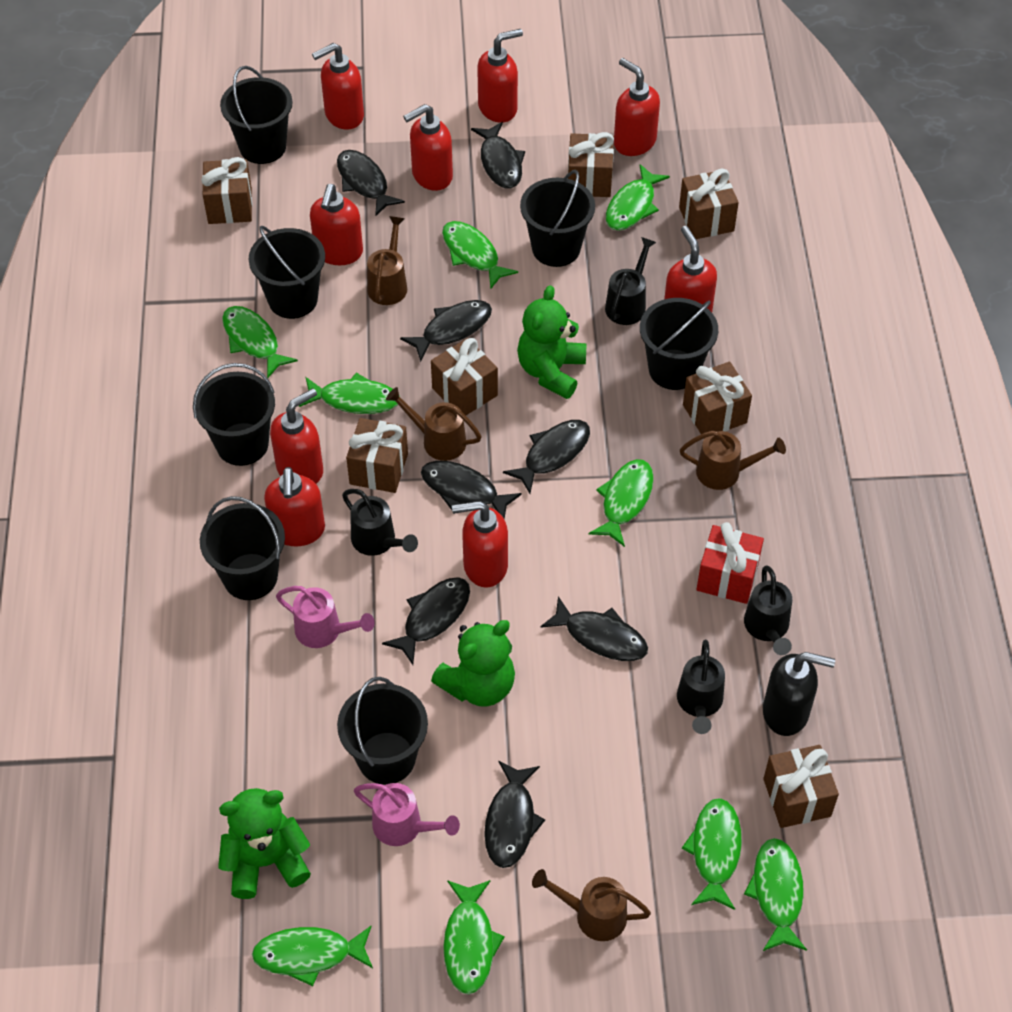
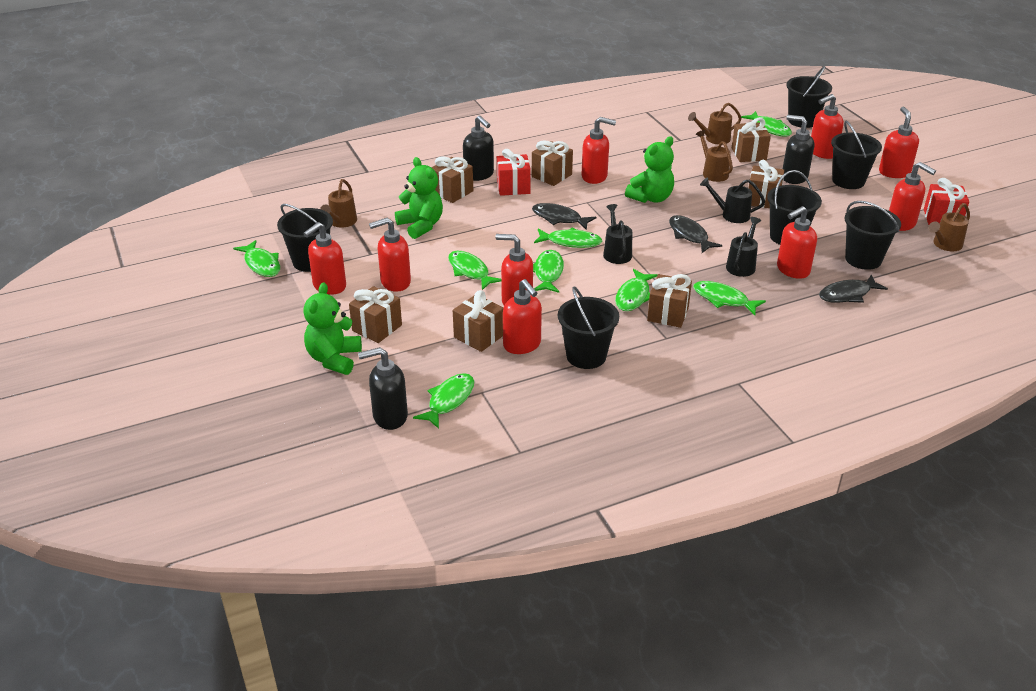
black bucket: [193,363,275,466] [200,496,285,600] [220,66,293,164] [249,226,325,319] [337,677,428,785] [520,170,595,267] [640,298,718,390] = 7 -> [277,204,333,272] [558,286,619,369] [767,170,822,245] [786,66,832,128] [831,121,882,189] [845,201,901,270] = 6
black fish: [337,150,405,216] [382,577,470,665] [400,300,492,362] [421,461,522,519] [471,122,525,189] [484,760,545,868] [503,420,590,494] [540,596,648,661] = 8 -> [532,203,596,230] [669,215,722,253] [819,275,888,303] = 3
black soap dispenser: [763,652,835,736] = 1 -> [358,347,408,430] [463,115,494,181] [783,115,814,184] = 3
black watering can: [342,489,418,556] [605,237,656,325] [677,640,725,734] [744,565,792,655] = 4 -> [603,204,632,264] [700,177,765,223] [726,217,761,277] = 3
green fish: [222,306,298,378] [252,926,373,986] [299,373,400,414] [442,221,518,289] [443,880,505,995] [588,459,654,547] [606,164,670,231] [682,798,742,910] [744,838,807,951] = 9 -> [233,240,280,277] [413,373,474,429] [448,251,501,290] [533,250,564,293] [534,228,602,248] [615,269,658,311] [693,281,766,315] [741,111,792,137] = 8
pink watering can: [276,586,375,648] [354,783,460,846] = 2 -> none = 0
red gift: [697,522,764,604] = 1 -> [497,149,531,196] [924,178,969,225] = 2

